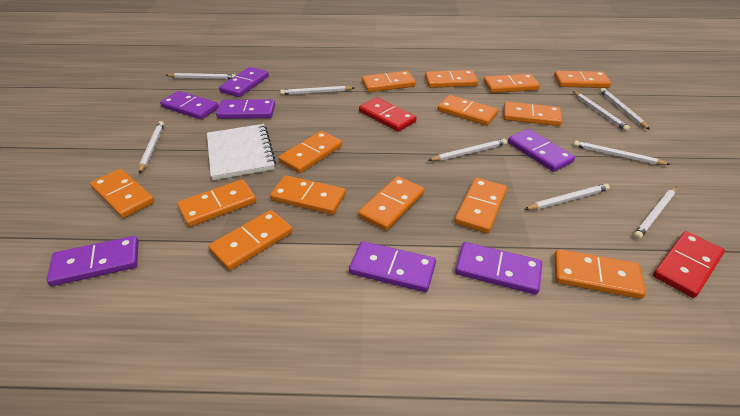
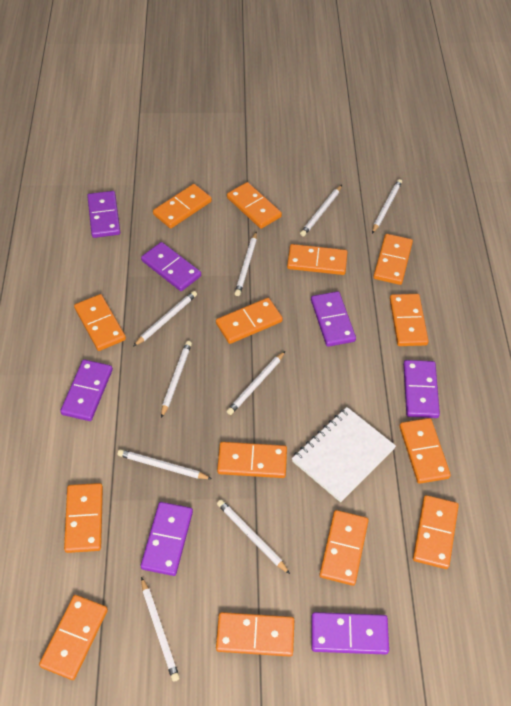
red domino: [359,97,416,132] [653,231,725,298] = 2 -> none = 0

